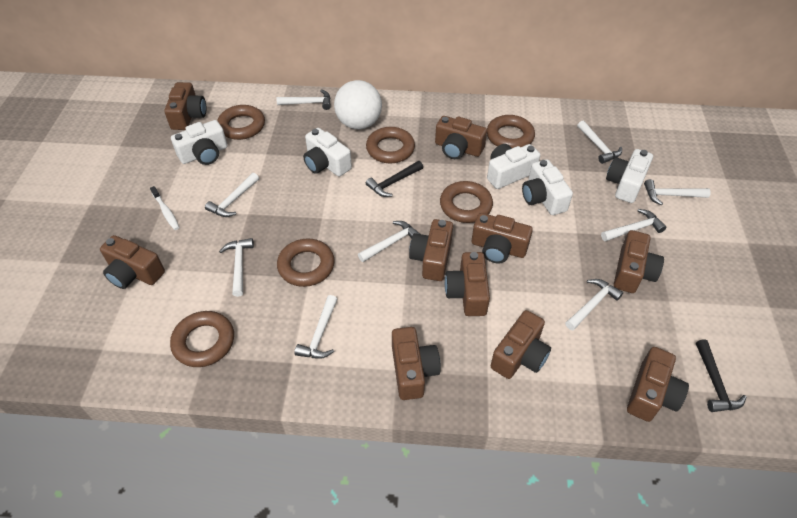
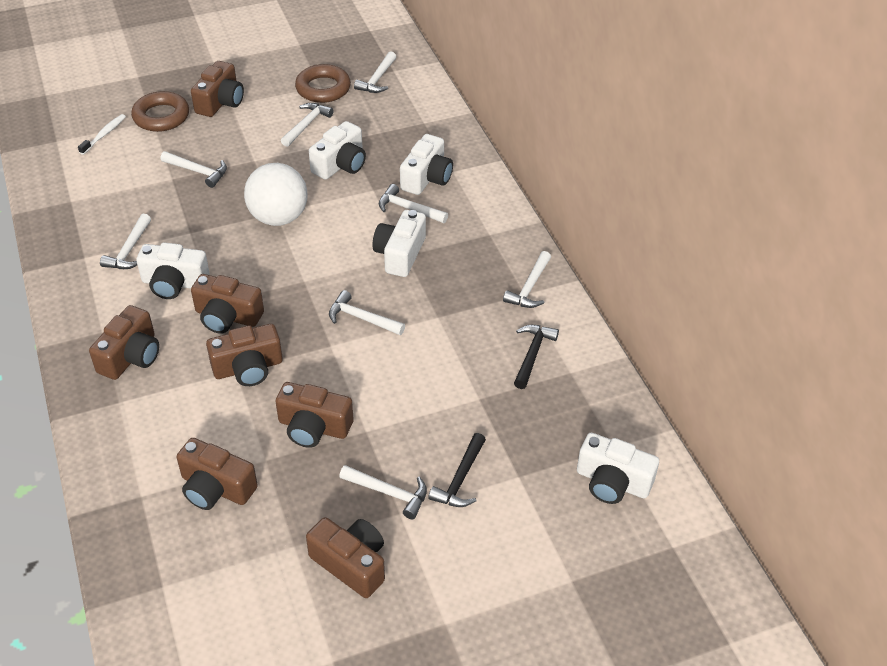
brown camera: [100,235,165,289] [164,82,206,130] [392,327,440,400] [409,219,453,281] [435,116,487,159] [445,252,490,316] [472,213,533,263] [491,310,551,379] [614,230,664,293] [627,347,689,422] = 10 -> [89,305,159,380] [176,438,258,510] [191,61,244,117] [191,274,264,333] [206,324,283,386] [275,382,354,448] [306,517,385,598] = 7
brown ring: [170,311,234,367] [217,105,265,140] [277,239,335,287] [366,127,415,164] [440,181,493,223] [487,115,535,148] = 6 -> [131,91,189,132] [295,64,351,103] = 2
white hammer: [205,173,259,217] [219,238,254,297] [277,89,331,110] [294,295,338,359] [358,221,420,262] [565,279,623,330] [577,121,622,164] [601,209,667,242] [644,179,711,205] = 9 -> [100,214,151,269] [161,151,227,188] [281,103,334,147] [329,290,405,335] [339,465,427,519] [354,51,396,93] [379,184,448,223] [503,251,551,308] = 8

